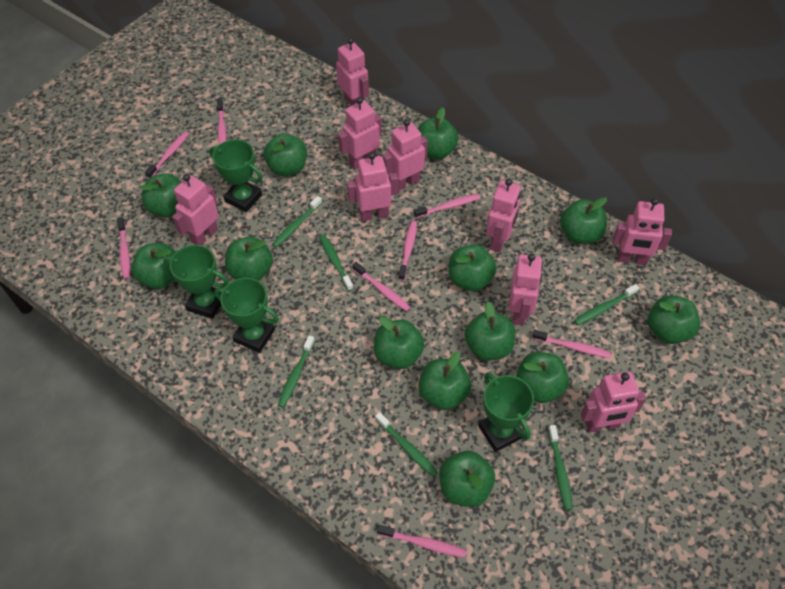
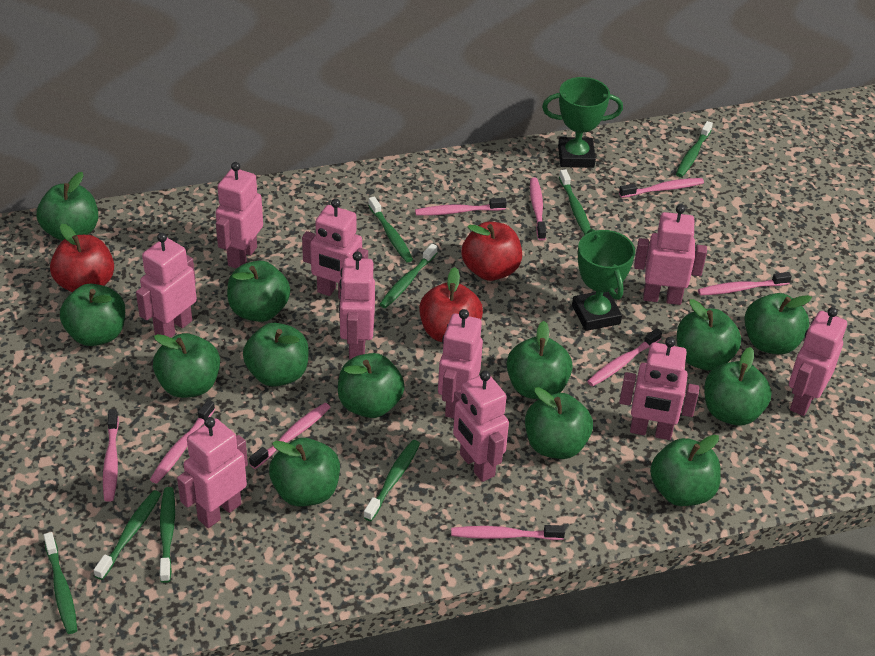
green toothbrush: [272,196,322,248] [278,335,315,408] [319,235,354,291] [375,412,438,477] [548,425,573,510] [574,284,639,325] = 6 -> [43,532,77,634] [94,490,161,580] [160,487,175,583] [363,440,420,521] [368,196,413,262] [379,244,437,308] [559,169,591,235] [676,121,713,177] = 8
green trophy: [163,245,229,319] [209,139,263,212] [214,278,279,353] [478,372,534,452] = 4 -> [542,77,623,168] [572,229,635,331] = 2
pink robot: [172,174,219,245] [336,38,369,105] [338,97,382,170] [347,153,398,221] [382,119,428,191] [486,179,521,252] [509,254,543,325] [581,372,646,433] [613,198,672,265] = 9 -> [136,233,197,338] [177,417,248,528] [216,162,263,269] [302,199,368,299] [339,251,375,360] [438,309,483,418] [453,371,509,482] [619,337,700,440] [634,205,707,305] [789,307,847,416] = 10
pink toothbrush: [117,217,130,279] [145,131,189,178] [217,99,227,144] [352,262,411,311] [377,525,467,558] [398,221,417,281] [414,194,480,218] [532,330,611,358] = 8 -> [103,409,119,502] [150,400,215,484] [249,403,331,469] [415,198,507,216] [451,525,565,540] [530,178,546,241] [587,328,662,387] [619,178,704,198] [698,272,792,296] = 9
red apple: none = 0 -> [50,224,114,292] [419,267,483,342] [462,222,522,281] = 3

